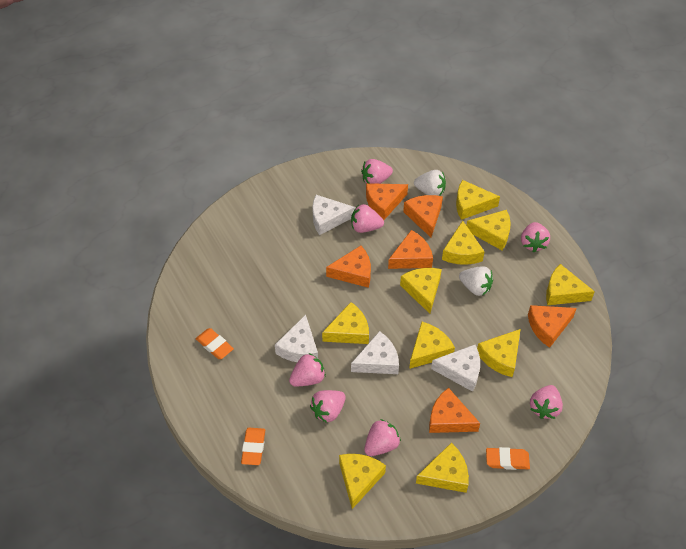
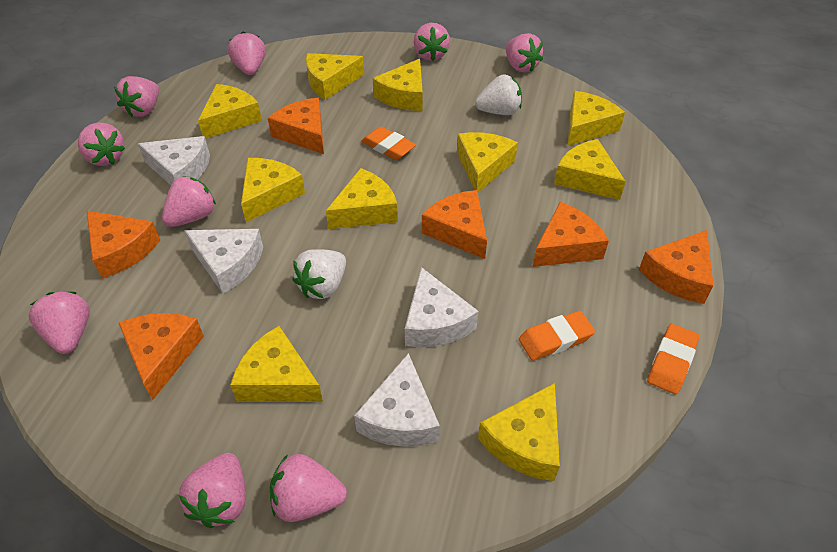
pink strawberry: [289,353,326,386] [310,390,346,423] [351,204,384,233] [361,159,393,184] [364,419,401,456] [521,222,550,252] [530,385,563,419] = 7 -> [29,291,90,354] [78,123,125,166] [114,76,159,117] [162,176,216,227] [179,453,246,528] [228,32,266,75] [270,454,347,522] [413,23,450,61] [506,33,543,72] = 9

